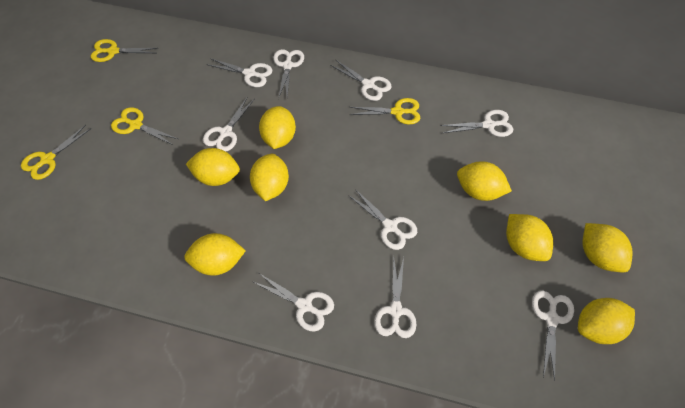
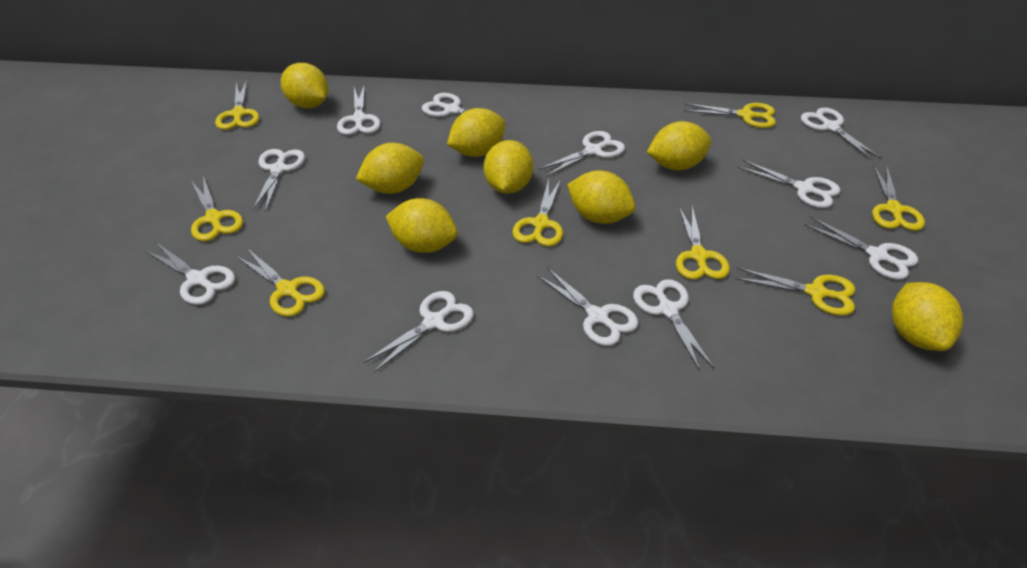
white scissors: [203,98,254,151] [206,58,272,87] [254,273,334,332] [273,49,304,99] [330,60,392,101] [348,189,417,250] [374,255,417,338] [440,110,513,137] [532,291,574,381] = 9 -> [144,242,235,305] [252,149,305,212] [337,85,381,135] [363,291,474,372] [422,93,507,125] [537,268,638,346] [538,131,625,177] [633,279,714,371] [737,160,840,208] [801,108,881,161] [804,217,918,280] = 11
yellow scissors: [21,125,91,180] [91,39,157,62] [111,107,178,145] [350,98,420,124] = 4 -> [191,176,243,241] [215,80,260,130] [236,248,325,316] [512,179,563,246] [676,206,730,279] [684,103,776,128] [735,268,855,316] [872,166,925,231] = 8

